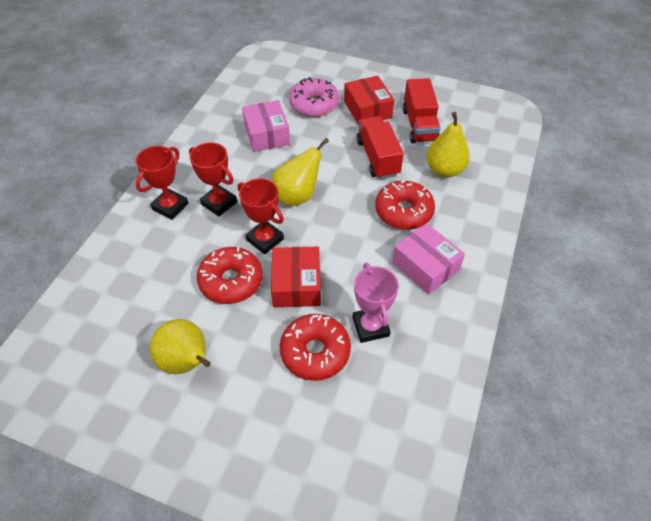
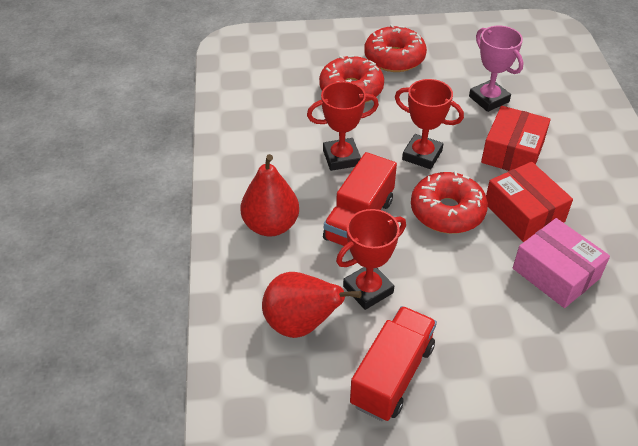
pink box: [242,100,290,152] [392,223,465,295] = 2 -> [513,218,610,308] = 1
pink donut: [289,77,339,117] = 1 -> none = 0
red pear: none = 0 -> [241,154,299,237] [262,272,362,338] = 2
yellow pear: [150,319,211,374] [272,138,329,206] [426,112,470,178] = 3 -> none = 0

